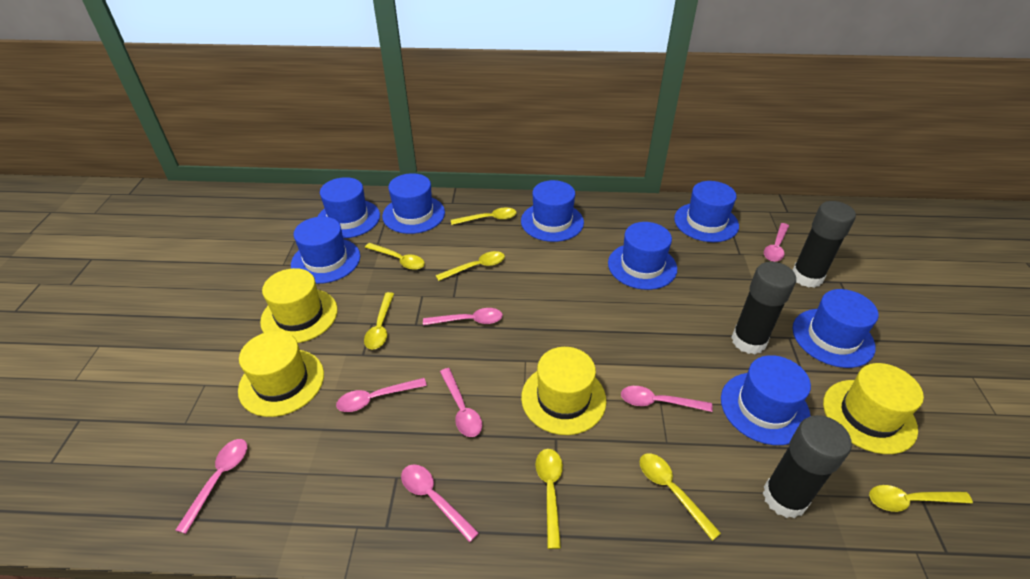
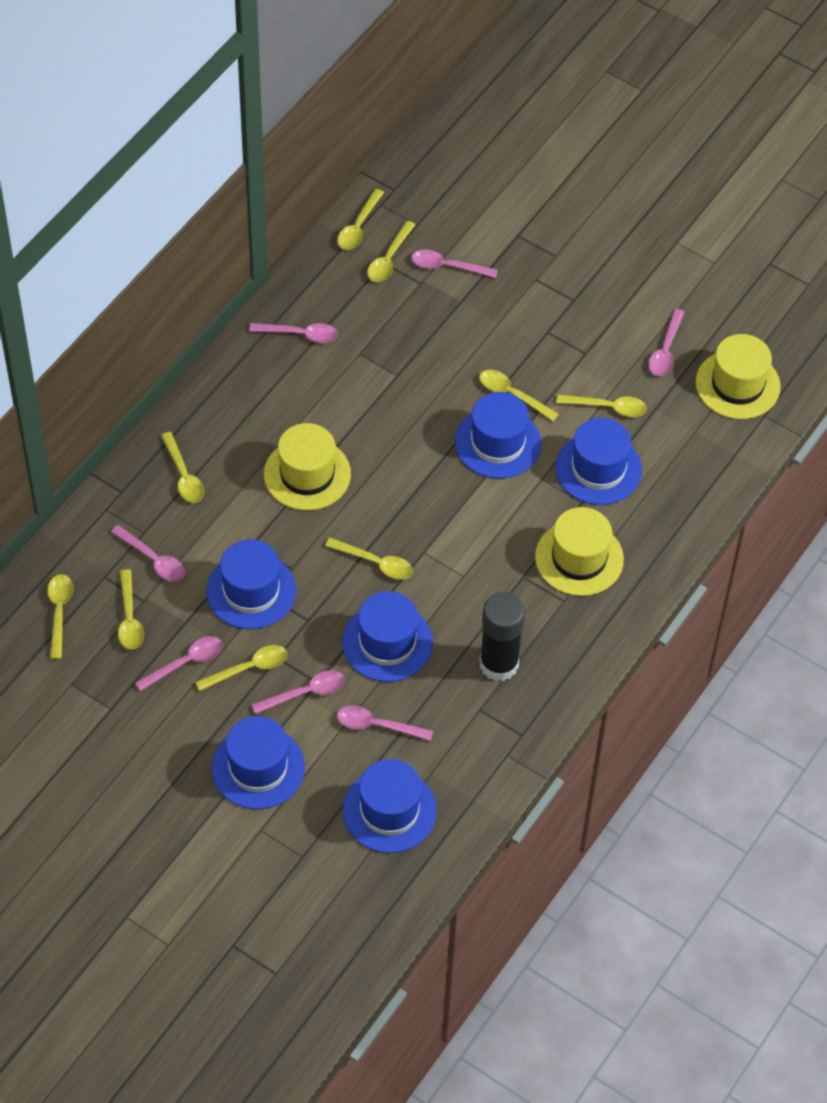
black glue stick: [731,262,796,354] [763,415,852,518] [793,201,856,288] = 3 -> [480,592,525,681] = 1
blue hat: [291,217,360,284] [318,177,380,238] [382,173,445,234] [521,180,584,242] [608,222,677,290] [674,181,739,242] [721,355,811,445] [792,289,878,368] = 8 -> [206,540,296,629] [212,716,305,809] [342,591,433,682] [343,759,437,853] [455,392,541,479] [555,418,642,505] = 6
yellow hat: [238,331,324,417] [260,268,338,343] [521,347,606,435] [823,363,924,454] = 4 -> [264,423,351,511] [535,507,624,596] [695,334,781,419] = 3
yellow spoon: [364,292,394,350] [365,243,425,270] [436,251,505,281] [451,207,516,225] [535,449,563,549] [639,453,721,541] [869,485,973,512] = 7 -> [47,574,73,659] [118,570,144,650] [161,432,204,503] [196,645,287,691] [325,538,413,580] [337,189,384,250] [367,221,416,282] [479,370,559,421] [556,394,647,417] = 9

